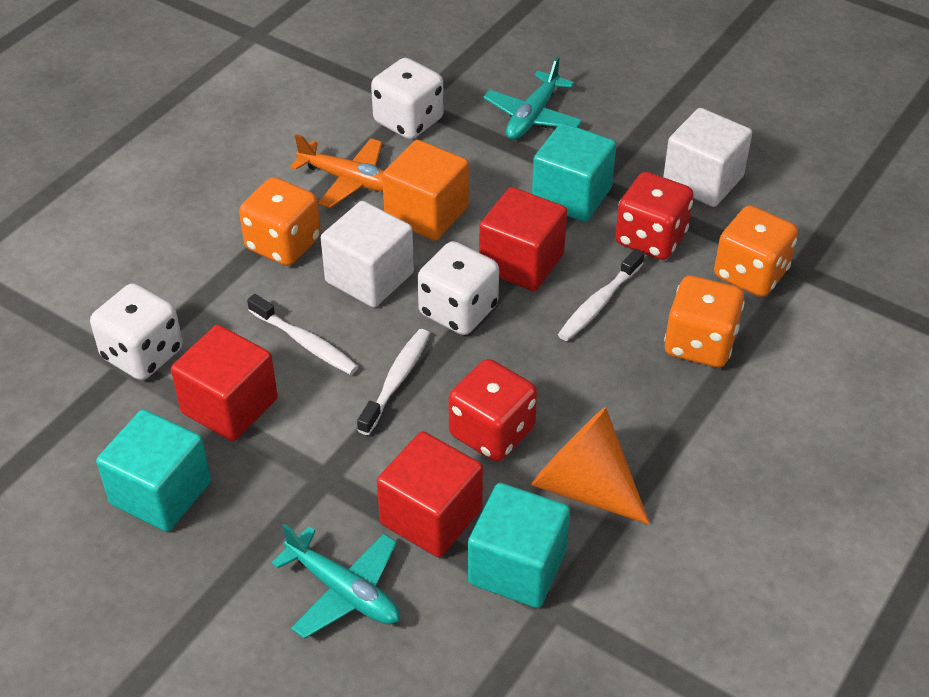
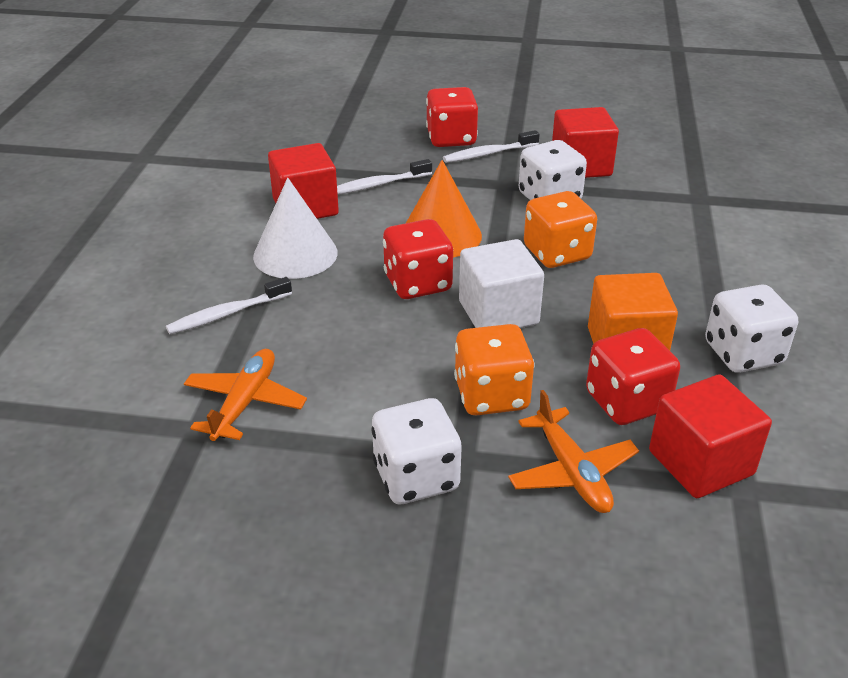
orange dice: [239,177,321,266] [664,276,745,368] [714,205,798,297] = 3 -> [454,324,535,416] [524,191,597,268] = 2
orange plane: [290,134,384,208] = 1 -> [184,349,307,441] [508,390,639,513] = 2
red dice: [448,359,537,462] [615,172,694,260] = 2 -> [383,219,453,299] [426,87,478,147] [586,328,680,425] = 3
turquoise cube: [96,409,211,532] [468,483,570,608] [532,123,616,222] = 3 -> none = 0
turquoise plane: [272,524,400,639] [483,57,582,140] = 2 -> none = 0
white cone: none = 0 -> [253,178,338,279] = 1
white cube: [321,201,414,308] [663,108,752,207] = 2 -> [459,239,544,328] = 1

